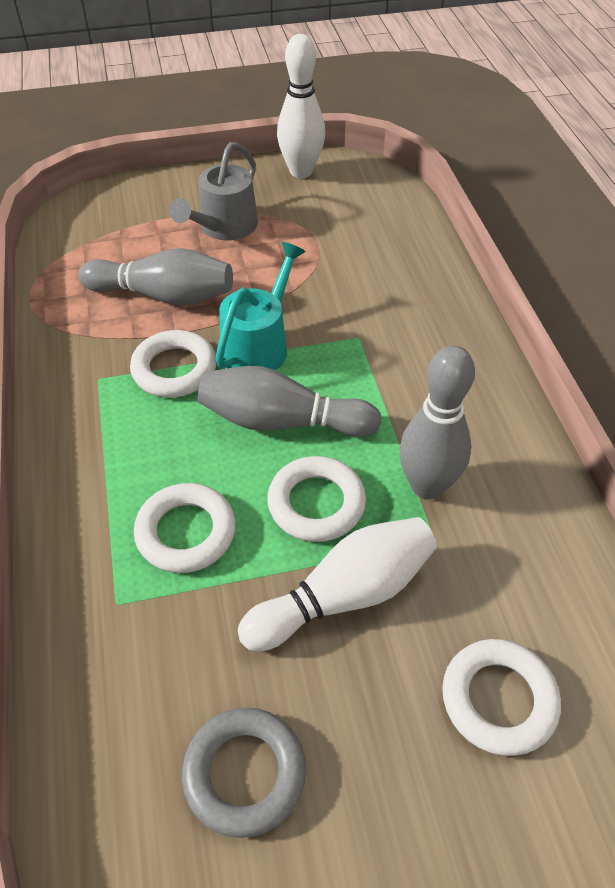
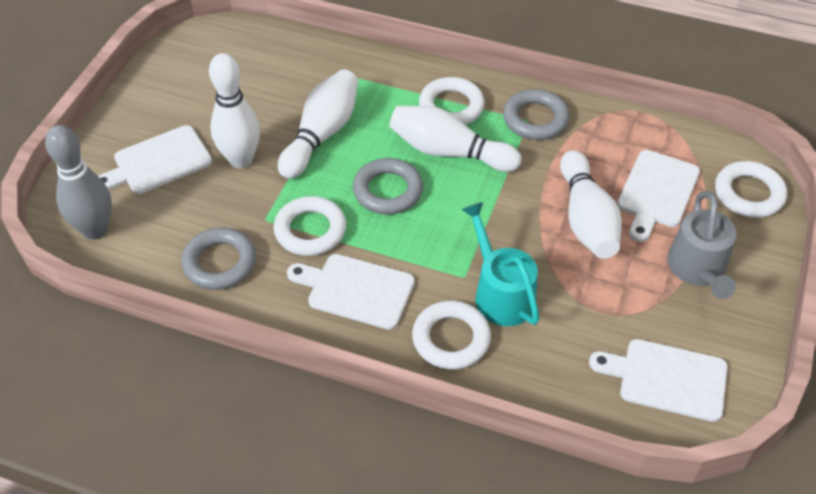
grey bowling pin: [78,248,233,306] [198,366,382,437] [399,346,475,499] = 3 -> [45,125,112,240] = 1
grey ring: [182,707,306,838] = 1 -> [181,227,256,290] [353,158,423,214] [503,89,570,140] = 3
white bowling pin: [238,517,437,651] [277,34,325,178] = 2 -> [209,53,260,168] [278,69,358,179] [389,106,522,172] [560,150,622,259] = 4
white cutting board: none = 0 -> [98,125,212,194] [287,254,415,330] [589,339,728,422] [617,150,700,242] = 4

